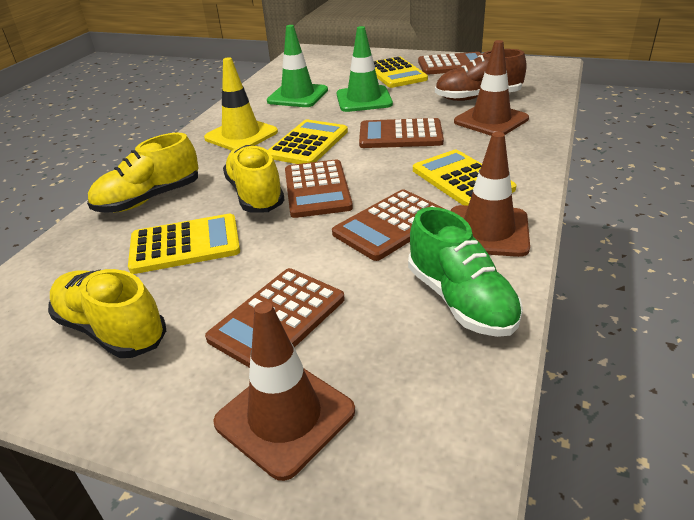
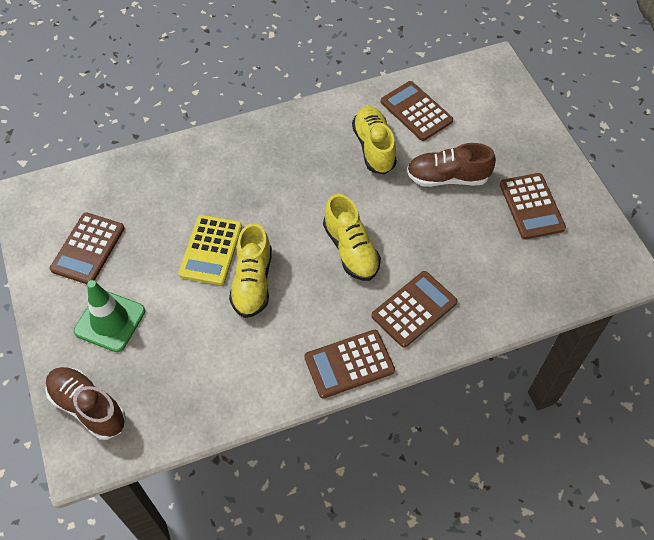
brown shoe: [435,49,527,101] = 1 -> [45,367,126,440] [407,143,496,187] = 2
brown traffic cone: [213,301,355,481] [451,132,530,257] [454,40,529,136] = 3 -> none = 0
green shoe: [408,207,523,337] = 1 -> none = 0
green traffic cone: [267,25,328,107] [337,26,393,112] = 2 -> [74,280,145,352] = 1
yellow calculator: [128,214,240,274] [268,120,348,164] [374,57,428,88] [413,150,516,206] = 4 -> [178,215,242,285] = 1
yellow traffic cone: [204,57,278,151] = 1 -> none = 0

